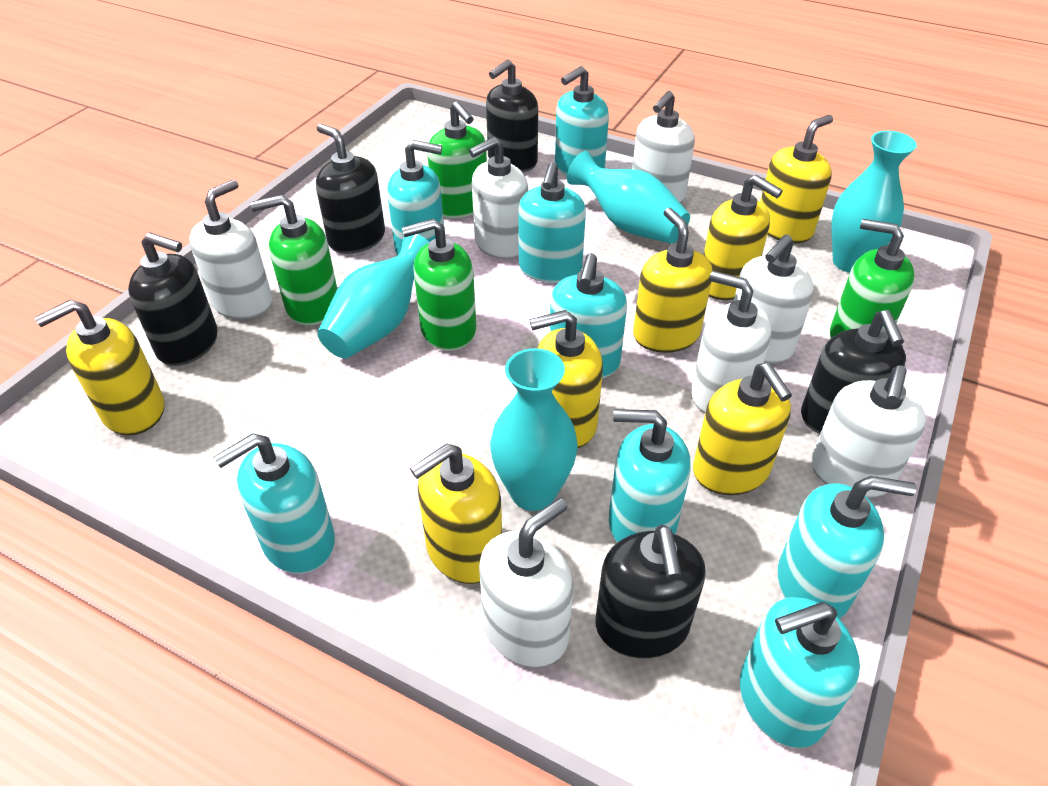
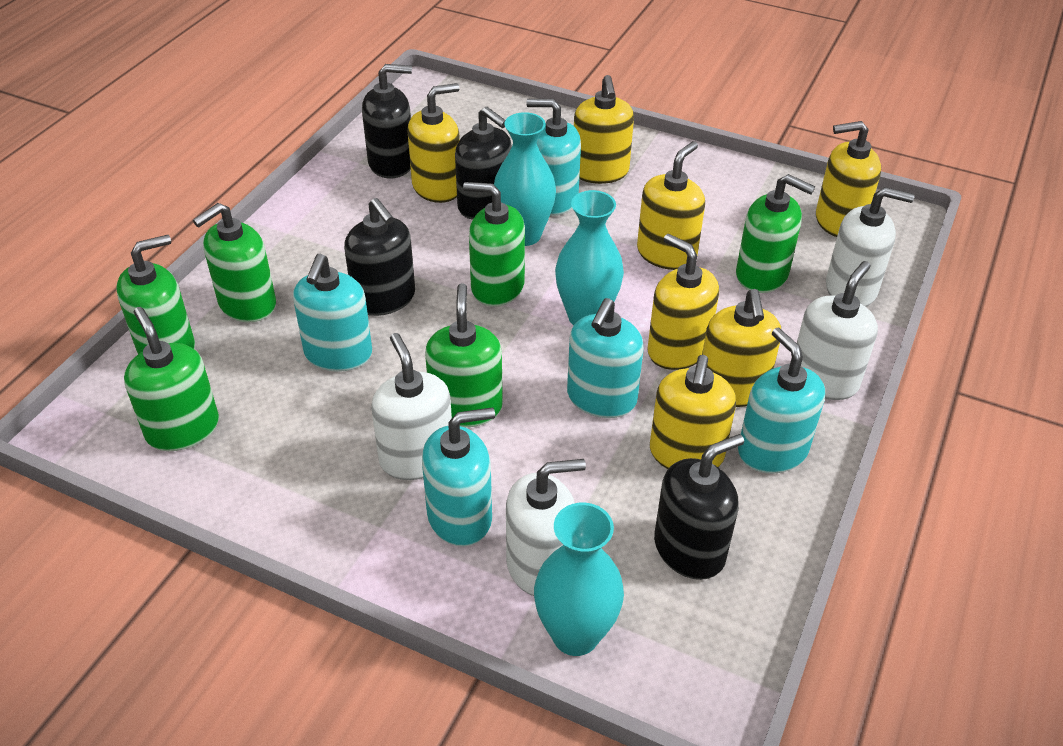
black soap dispenser: [128,232,218,366] [316,124,385,254] [486,60,538,172] [596,525,706,659] [801,310,906,434] = 5 -> [344,198,415,316] [362,64,412,178] [455,107,512,220] [654,434,744,580] = 4
green soap dispenser: [250,195,337,325] [402,218,476,351] [427,101,487,218] [830,219,915,338] = 4 -> [116,235,195,354] [124,307,219,451] [193,203,276,323] [425,283,503,428] [463,182,525,307] [736,174,815,293] = 6
turquoise soap dispenser: [213,433,335,574] [387,140,444,256] [518,162,586,283] [549,253,627,379] [555,66,609,176] [609,409,691,542] [740,597,860,748] [777,476,917,619] = 8 -> [293,254,372,372] [422,407,495,546] [526,99,581,216] [567,298,644,418] [738,328,825,474] = 5
turquoise vase: [318,234,430,359] [490,348,578,511] [567,151,690,244] [832,131,917,273] = 4 -> [494,112,556,246] [534,503,624,656] [555,190,624,325] = 3
white soap dispenser: [189,180,272,319] [469,137,528,259] [479,498,573,667] [632,91,695,203] [691,271,772,413] [734,235,814,364] [811,365,926,498] = 7 -> [371,333,452,480] [506,459,586,596] [797,261,878,400] [826,187,915,307] = 4

